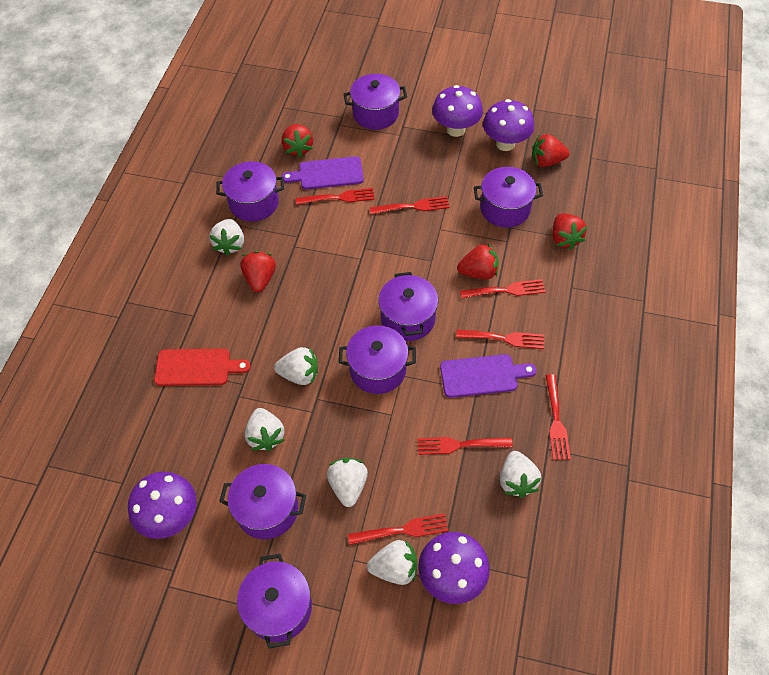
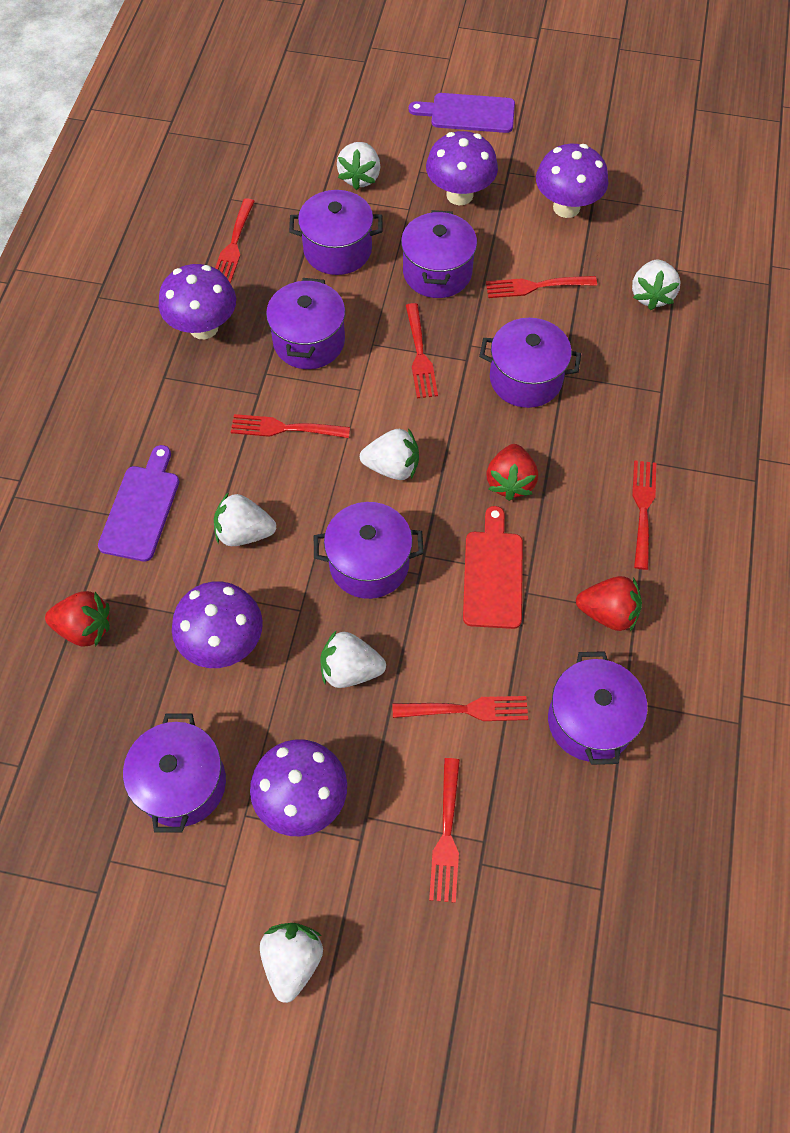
purple mushroom: [128,472,197,539] [418,532,490,604] [432,85,483,137] [483,99,534,151] = 4 -> [159,264,236,339] [172,581,263,668] [250,739,347,836] [426,131,498,205] [536,144,608,218] = 5
red strawberry: [240,251,276,292] [282,124,313,158] [457,244,498,279] [532,134,569,167] [552,213,587,250] = 5 -> [45,591,110,647] [486,444,538,501] [576,576,642,632] = 3

